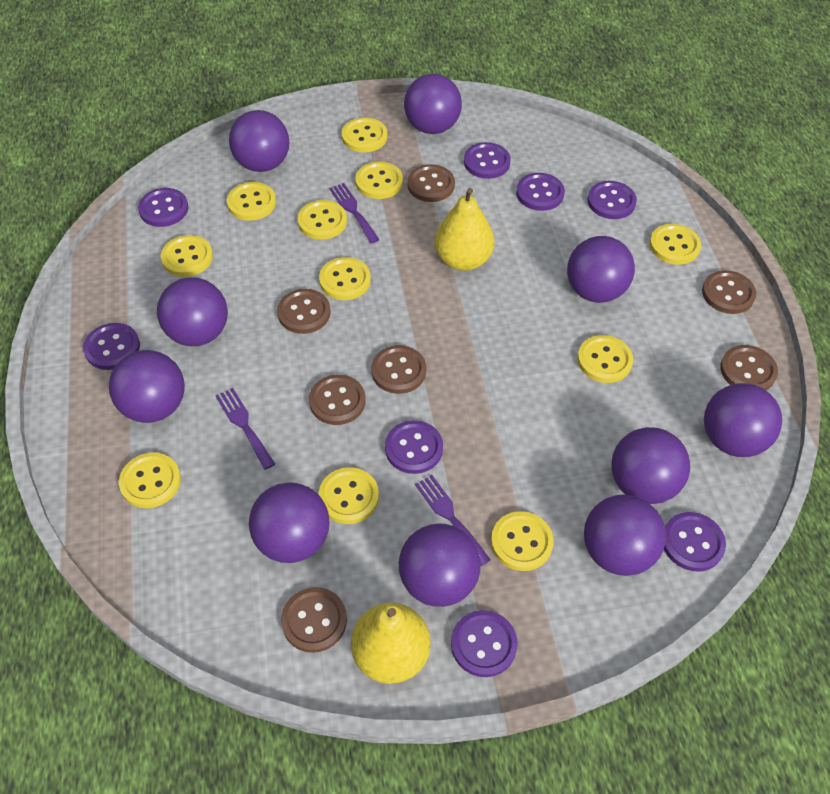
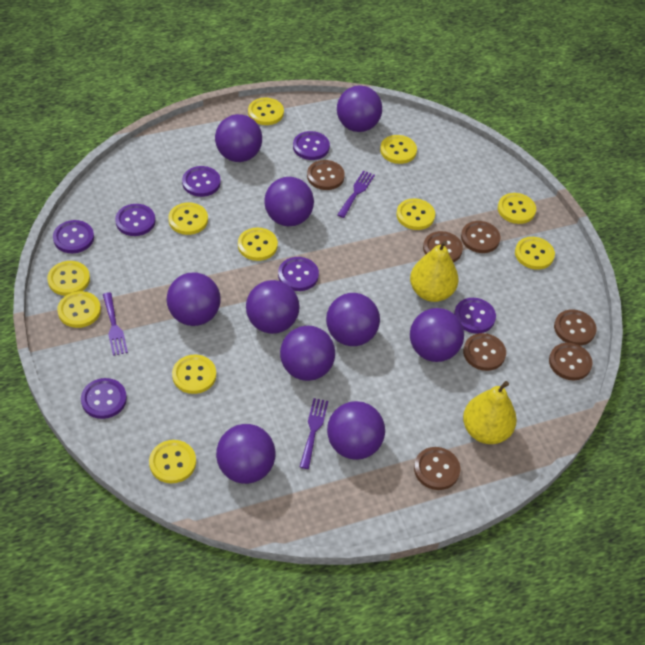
purple button: [83,323,140,370] [138,188,188,227] [385,420,443,474] [451,610,517,677] [464,142,511,179] [516,173,565,211] [587,181,637,219] [664,512,726,572] = 8 -> [53,220,94,253] [81,378,127,419] [115,204,155,236] [182,166,221,197] [278,257,319,291] [293,131,330,160] [454,298,496,334] = 7

